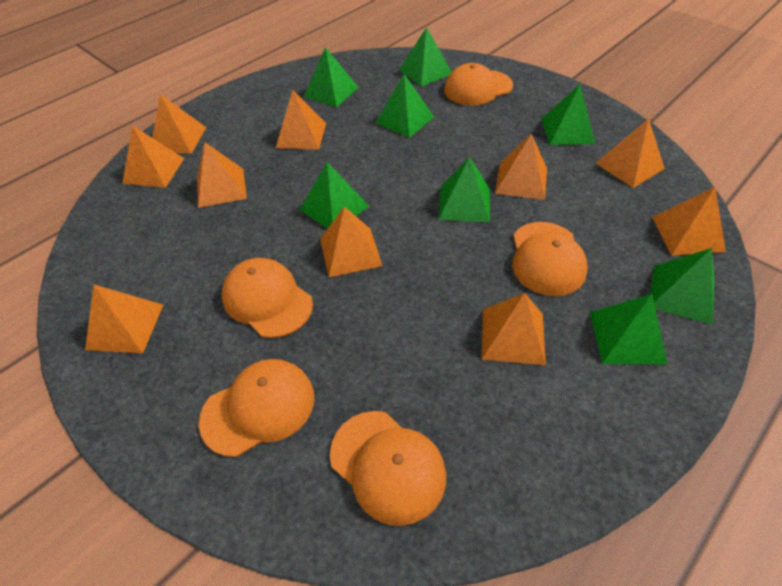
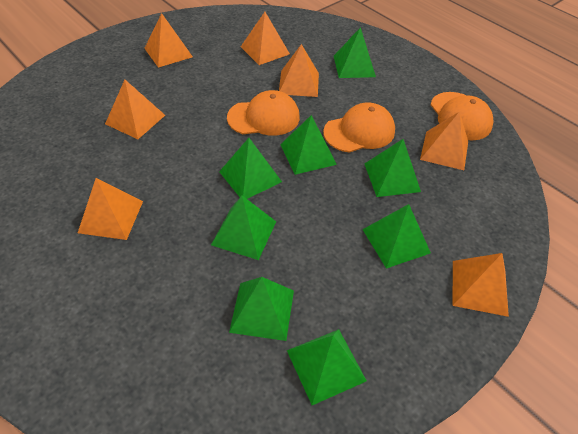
orange cap: [199,359,314,457] [222,258,313,338] [330,411,446,526] [444,63,513,106] [512,222,588,296] = 5 -> [227,90,300,136] [323,103,395,153] [431,92,494,141] = 3
orange pyramid: [85,285,163,353] [122,125,184,188] [152,94,206,154] [197,142,247,208] [276,90,326,150] [320,207,382,277] [482,293,546,365] [495,134,547,200] [596,118,665,188] [652,187,726,256] = 10 -> [78,178,143,240] [105,80,165,139] [144,13,193,68] [241,12,290,65] [279,44,319,97] [420,111,468,170] [453,253,509,317] = 7

